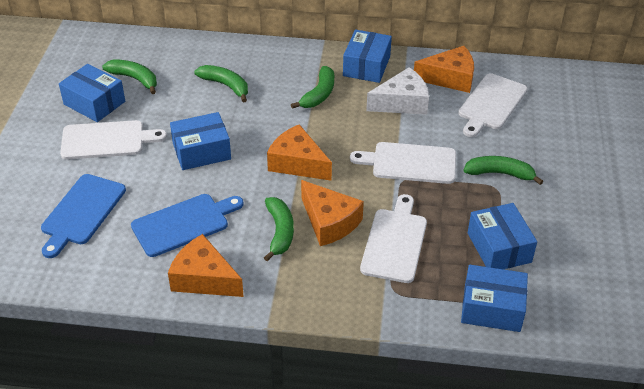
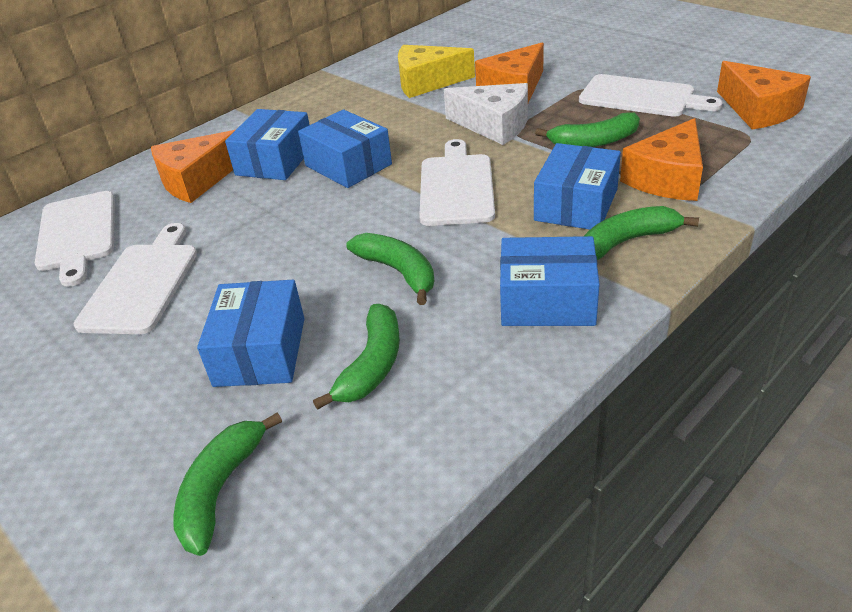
blue cutting board: [41,174,126,258] [131,194,244,257] = 2 -> none = 0
yellow cheese: none = 0 -> [398,45,475,98] = 1

